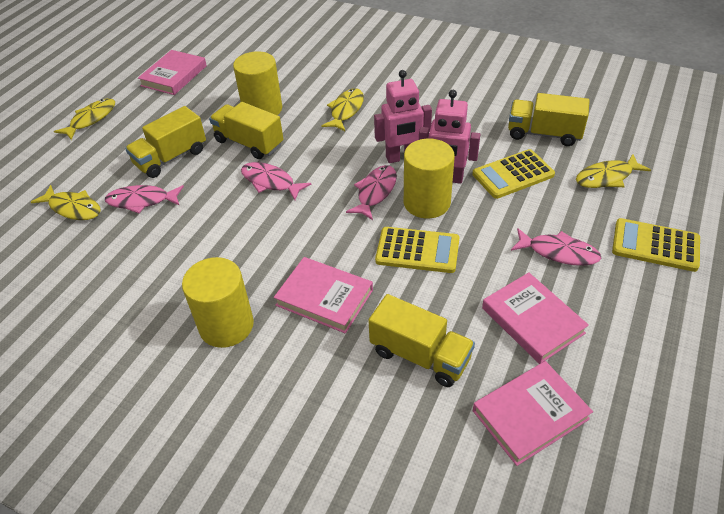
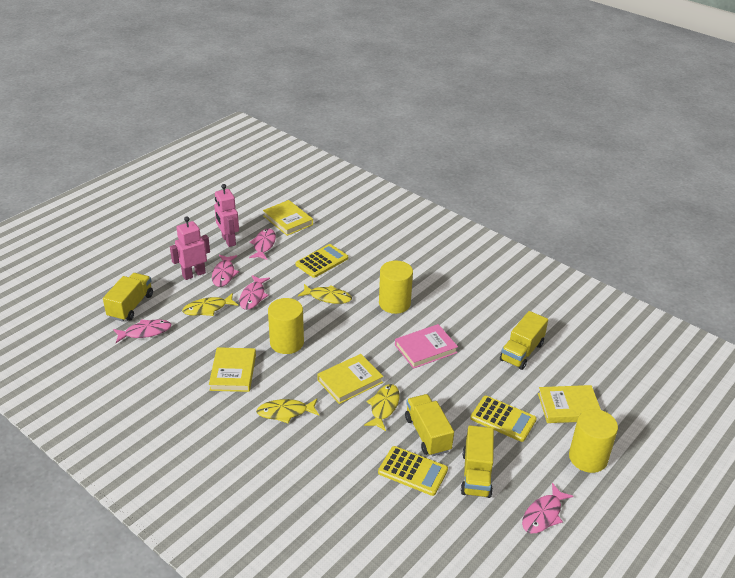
pink book: [138,50,207,95] [274,257,373,334] [473,361,593,466] [482,272,589,364] = 4 -> [395,324,458,369] = 1
pink fish: [105,185,184,214] [241,162,311,200] [346,165,397,220] [511,228,601,266] = 4 -> [113,319,171,343] [212,255,239,287] [239,275,270,310] [249,229,276,260] [522,483,574,533] = 5
yellow book: none = 0 -> [209,347,256,392] [263,200,313,236] [317,354,383,404] [538,385,601,423] = 4

